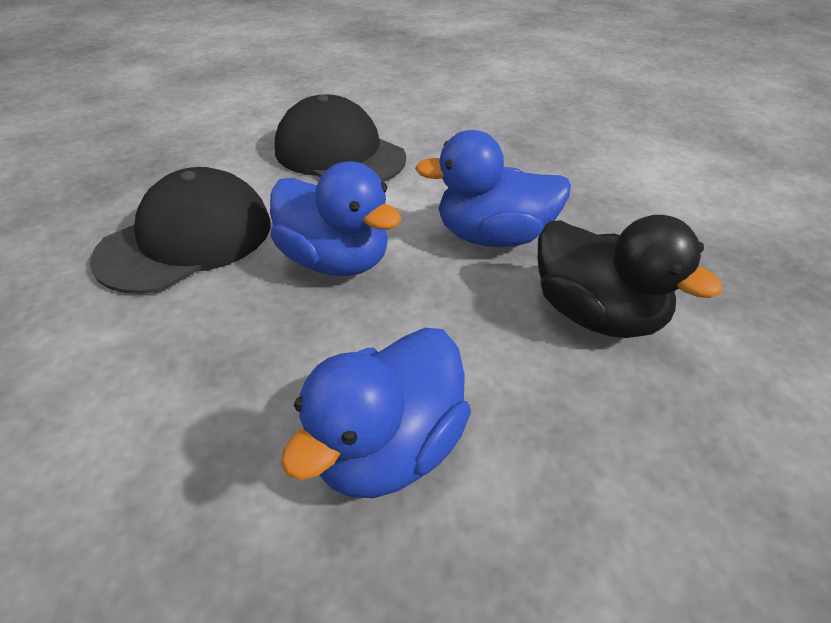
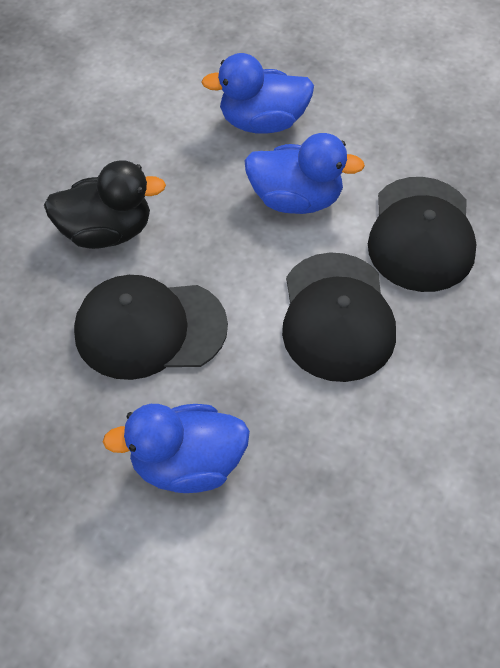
black cap: [90,167,271,294] [275,94,406,182] = 2 -> [74,275,228,380] [282,253,396,382] [368,177,477,292] = 3

